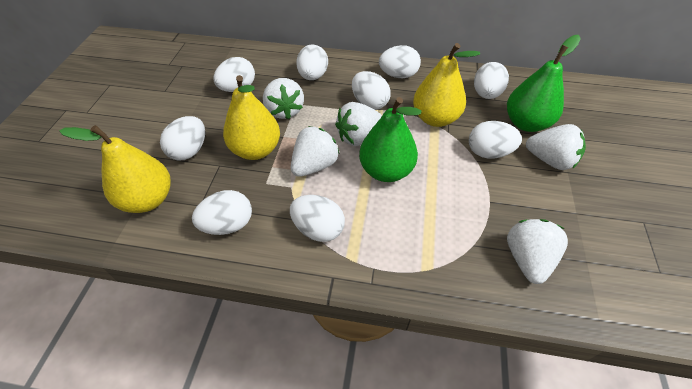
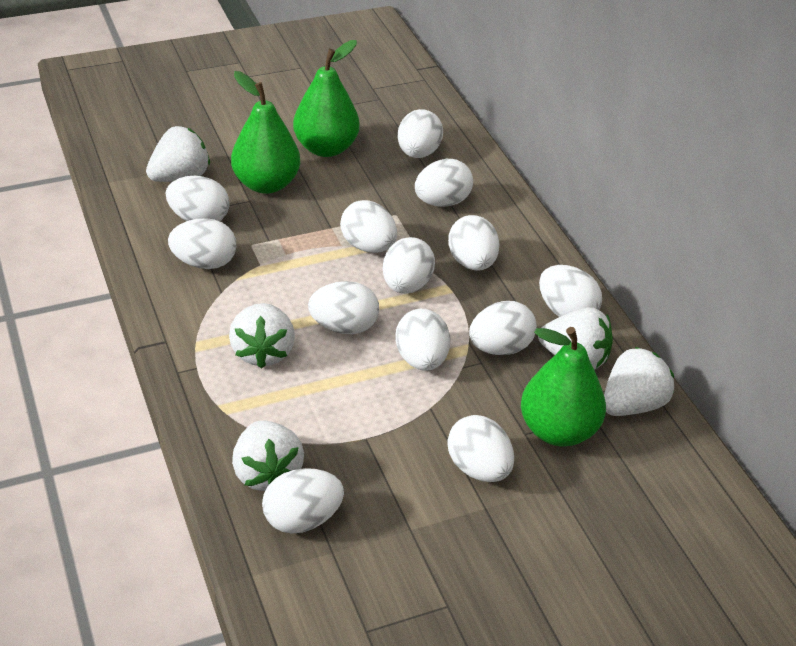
green pear: [359,97,422,182] [507,35,581,132] = 2 -> [231,71,300,194] [293,40,360,157] [521,327,606,447] = 3
white egg: [160,116,205,160] [192,190,252,235] [213,57,255,92] [290,195,345,242] [296,45,328,80] [352,71,391,110] [379,45,421,78] [469,121,522,159] [474,62,509,99] = 9 -> [166,176,229,221] [168,218,236,269] [262,468,344,534] [308,281,379,334] [340,200,397,253] [383,237,435,294] [395,309,450,371] [397,109,443,158] [415,159,473,207] [448,215,500,270] [448,415,514,482] [469,301,537,355] [539,265,602,317] = 13
yellow pear: [59,125,170,213] [223,75,280,160] [413,43,480,127] = 3 -> none = 0

